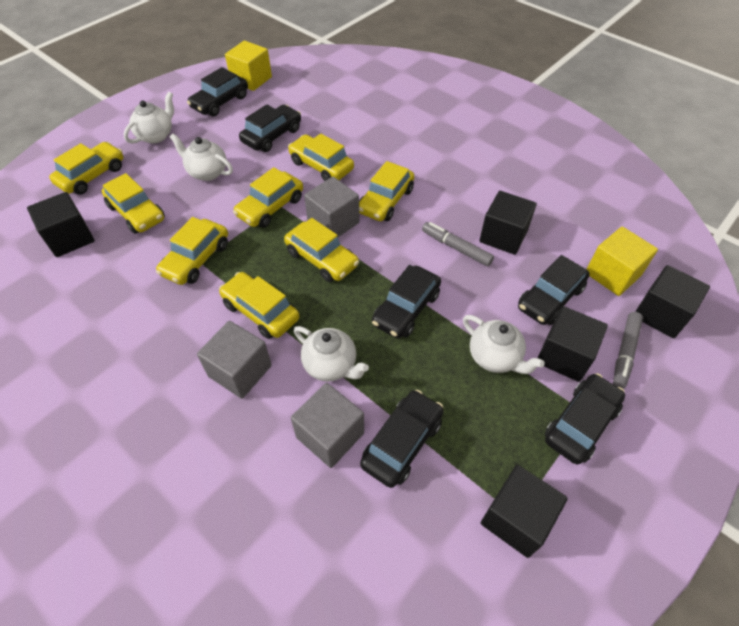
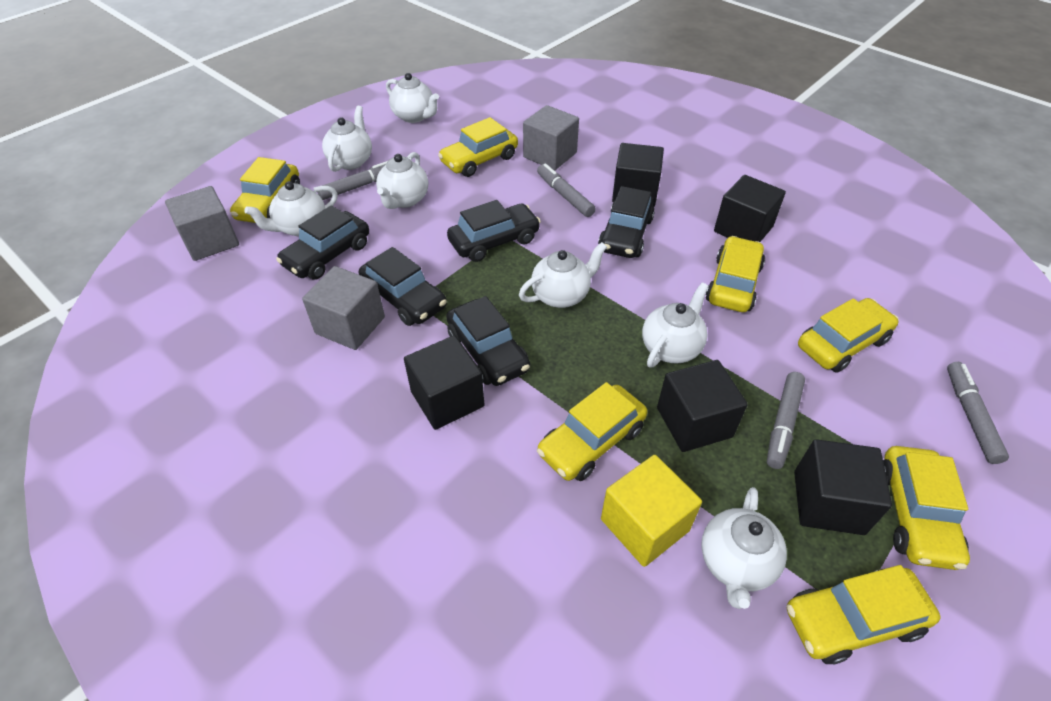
black car: [187,67,248,117] [239,104,301,152] [360,390,444,488] [372,265,441,339] [518,255,590,325] [544,373,625,465] = 6 -> [276,205,369,280] [359,247,447,326] [446,296,530,386] [447,200,541,262] [598,186,655,258] = 5
grey marker: [422,222,494,266] [613,312,643,389] = 2 -> [317,161,388,200] [537,163,596,217] [767,372,805,469] [947,362,1009,464] = 4
white teapot: [124,92,174,144] [170,134,233,181] [294,326,369,382] [463,315,545,374] = 4 -> [244,181,338,236] [322,106,372,172] [376,152,428,209] [386,73,439,123] [519,242,607,308] [642,282,708,368] [701,487,787,609] = 7
yellow car: [49,142,123,195] [102,173,165,234] [156,217,228,285] [219,272,300,339] [233,167,303,228] [284,218,359,282] [288,134,354,181] [359,161,414,221] = 8 -> [230,157,300,223] [438,117,518,177] [537,382,647,481] [706,236,765,312] [787,565,940,664] [798,298,899,373] [883,446,970,570] = 7
yellow cube: [225,41,272,91] [587,226,658,296] = 2 -> [601,455,702,567] = 1

